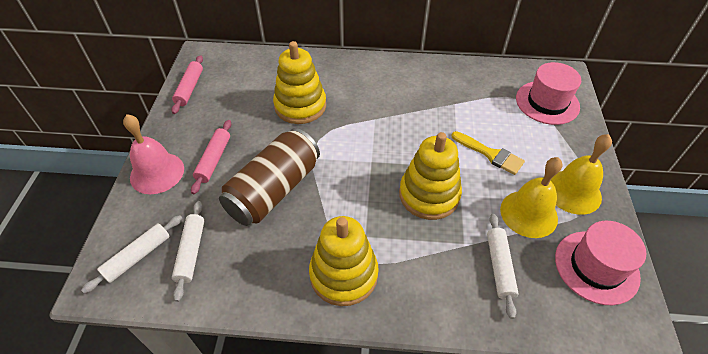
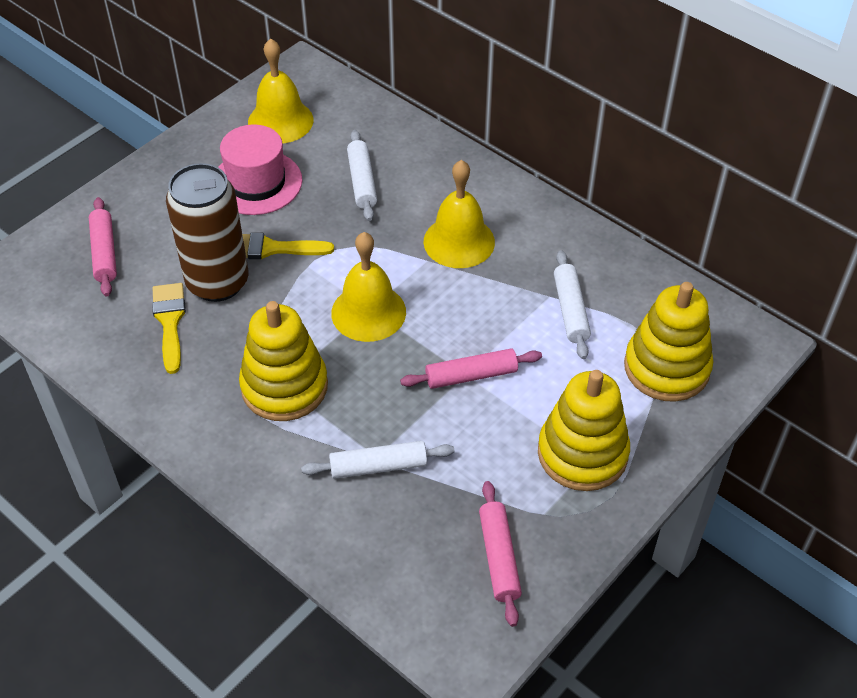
pink bell: [123,114,184,194] = 1 -> none = 0
pink hat: [516,62,581,125] [555,221,646,305] = 2 -> [218,124,302,215] = 1
pink rolling pin: [171,55,203,114] [191,120,231,194] = 2 -> [89,197,117,297] [400,348,542,389] [479,481,522,627] = 3
yellow bell: [500,157,562,238] [550,134,612,215] = 2 -> [248,38,313,143] [331,232,406,342] [424,160,495,268] = 3
yellow brush: [451,131,525,175] = 1 -> [152,283,186,374] [242,233,334,259] = 2

